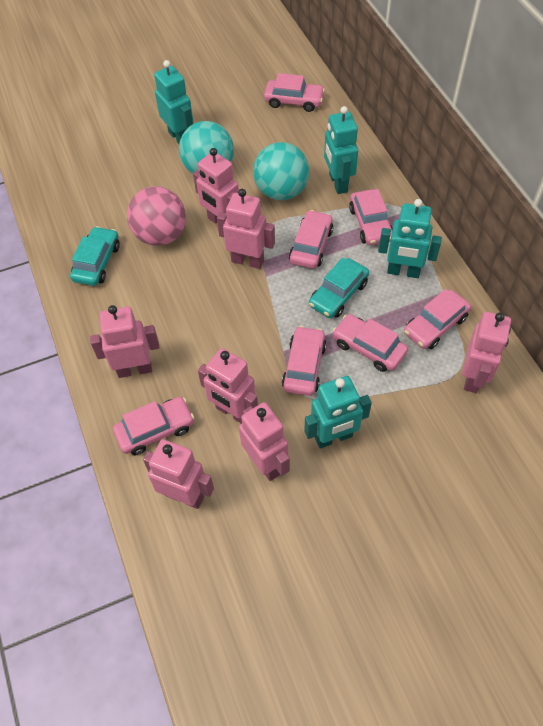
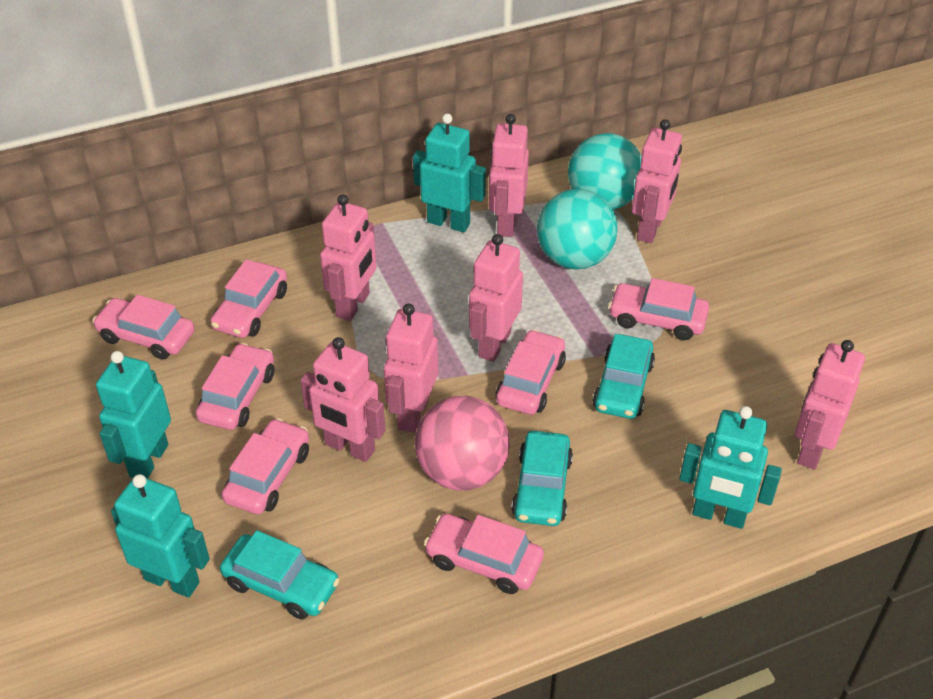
turquoise car: [70,226,120,286] [309,258,369,318] = 2 -> [220,530,340,619] [511,431,573,526] [593,334,655,419] = 3

